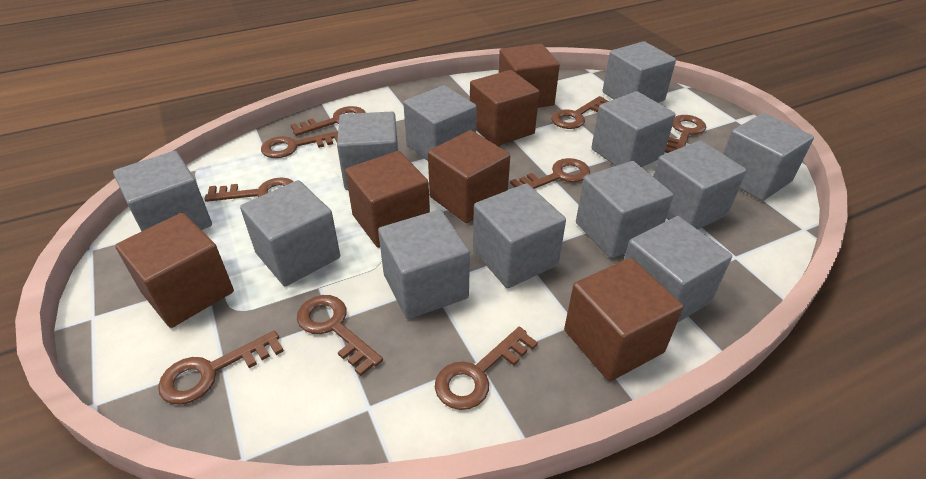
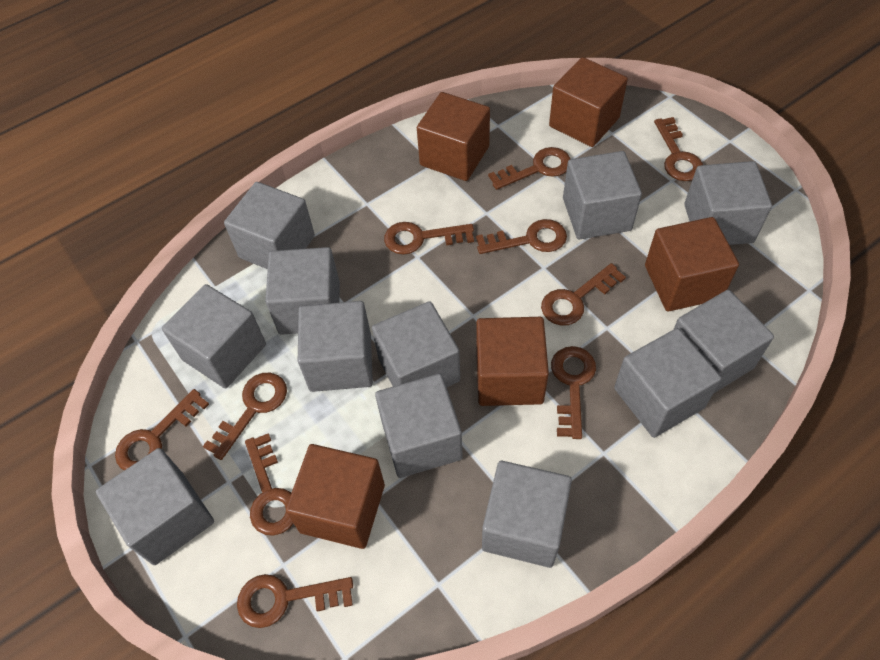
brown cube: [115,213,234,328] [345,151,430,248] [428,130,510,223] [470,70,539,146] [498,44,560,108] [564,258,683,381] = 6 -> [286,444,385,549] [417,92,490,181] [476,317,549,406] [549,57,628,147] [645,217,739,312] = 5
brown key: [158,330,284,405] [205,178,294,202] [261,131,338,158] [290,106,366,136] [297,295,383,376] [435,327,538,410] [510,158,590,189] [551,96,609,129] [665,115,706,153] = 9 -> [115,389,209,470] [203,373,287,460] [237,574,353,628] [245,433,294,536] [384,222,474,255] [476,219,567,254] [488,147,570,190] [541,263,626,326] [551,346,596,439] [654,117,703,181] = 10

